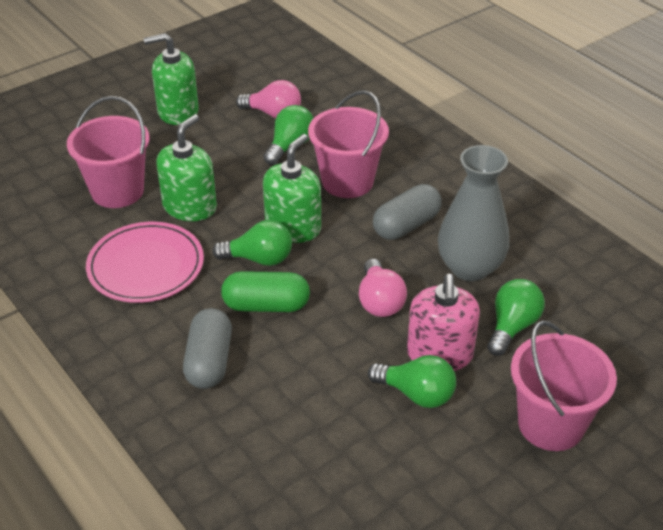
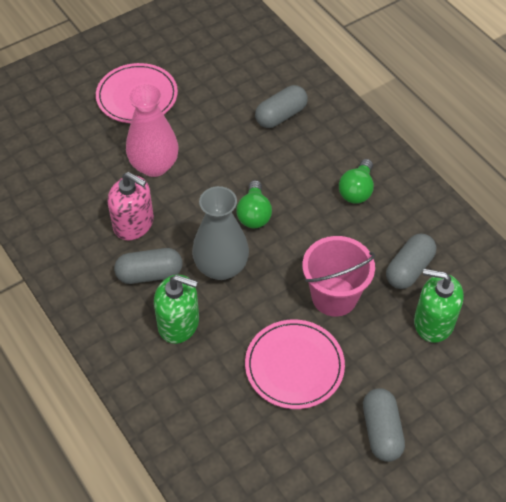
green capsule: [221,271,310,312] = 1 -> none = 0
green light bulb: [212,220,292,266] [263,105,314,165] [368,355,456,408] [487,279,545,356] = 4 -> [236,180,272,228] [339,159,374,204] = 2
green soap dispenser: [143,33,199,125] [156,114,217,221] [263,134,321,243] = 3 -> [154,275,199,344] [414,269,464,343] = 2
grey capsule: [183,308,232,389] [373,184,442,240] = 2 -> [114,248,182,284] [255,85,308,128] [363,388,405,462] [386,234,436,289] = 4
pink bucket: [67,96,150,208] [308,90,389,198] [511,321,617,451] = 3 -> [302,236,375,317] = 1
pink light bulb: [236,80,301,118] [359,259,407,317] = 2 -> none = 0
pink plate: [86,222,204,303] = 1 -> [96,63,178,123] [245,320,345,409] = 2
pink vase: none = 0 -> [126,83,179,177] = 1

